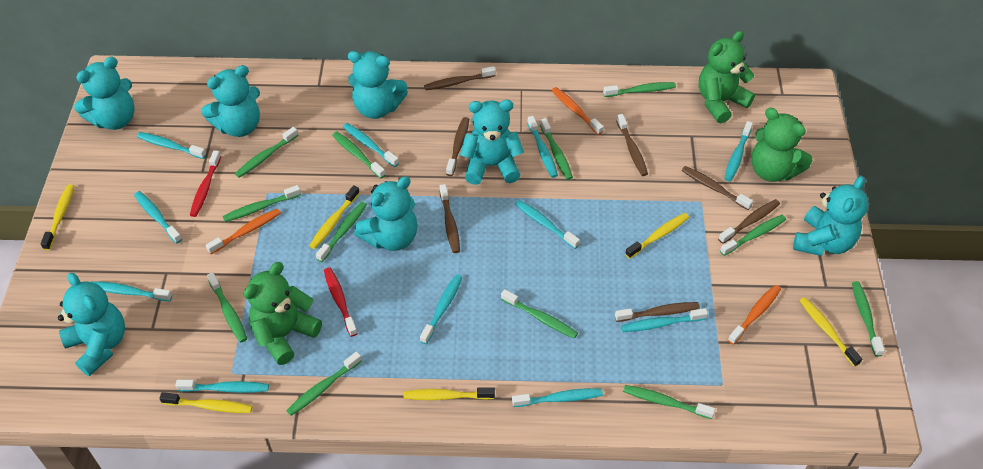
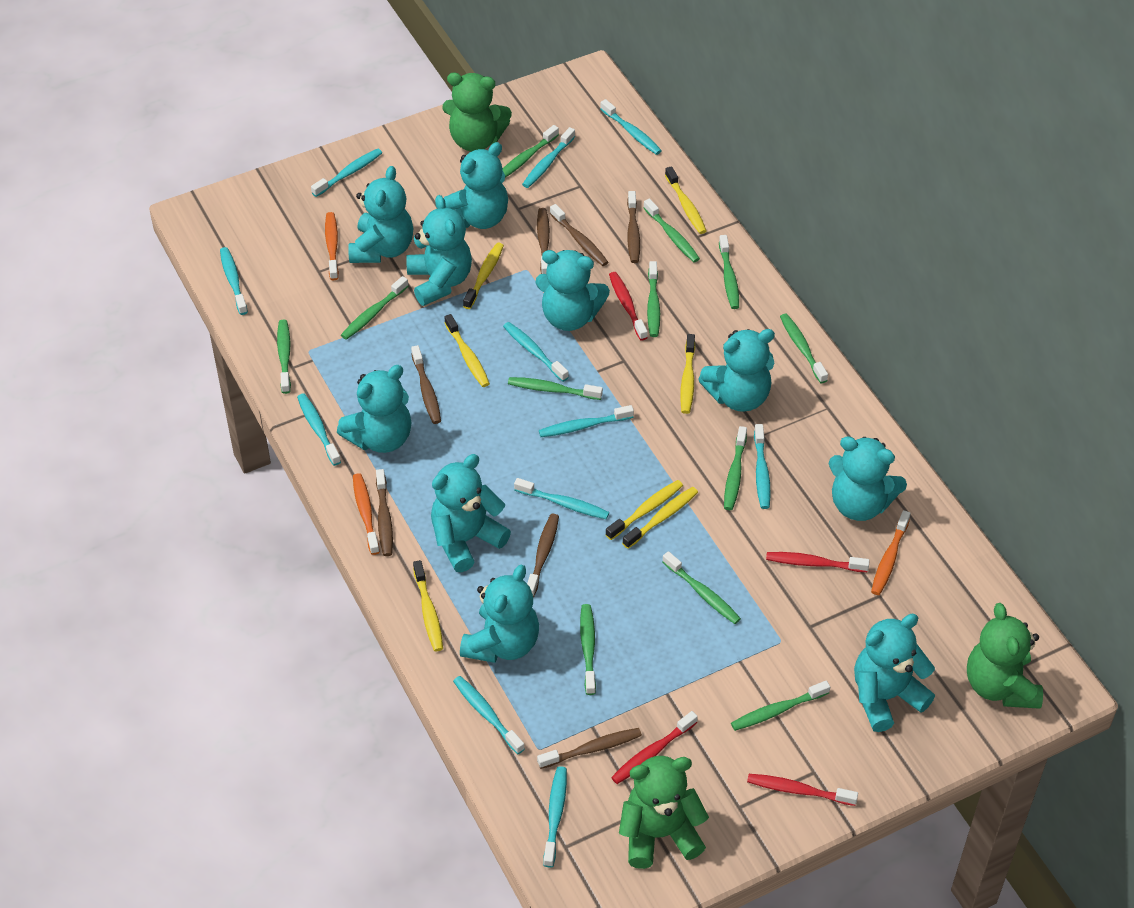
red toothbrush: [190,150,221,217] [324,267,358,337] = 2 -> [609,272,648,341] [611,711,698,784] [747,774,858,806] [766,552,870,572] = 4
turquoise teddy bear: [58,273,125,376] [74,57,134,130] [201,65,260,137] [348,51,408,119] [354,176,418,251] [460,100,524,185] [793,176,868,256] = 7 -> [337,365,412,453] [348,166,414,263] [406,195,472,306] [431,454,511,572] [444,142,508,229] [460,565,539,663] [535,250,610,331] [698,329,775,412] [828,436,907,521] [854,614,935,732] = 10
yellow toothbrush: [40,184,74,250] [159,392,252,413] [309,185,360,249] [403,387,495,400] [625,213,689,259] [799,297,862,367] = 6 -> [413,560,443,651] [445,314,490,387] [463,243,504,309] [605,480,683,540] [622,487,698,549] [665,166,706,234] [680,334,695,414] = 7

